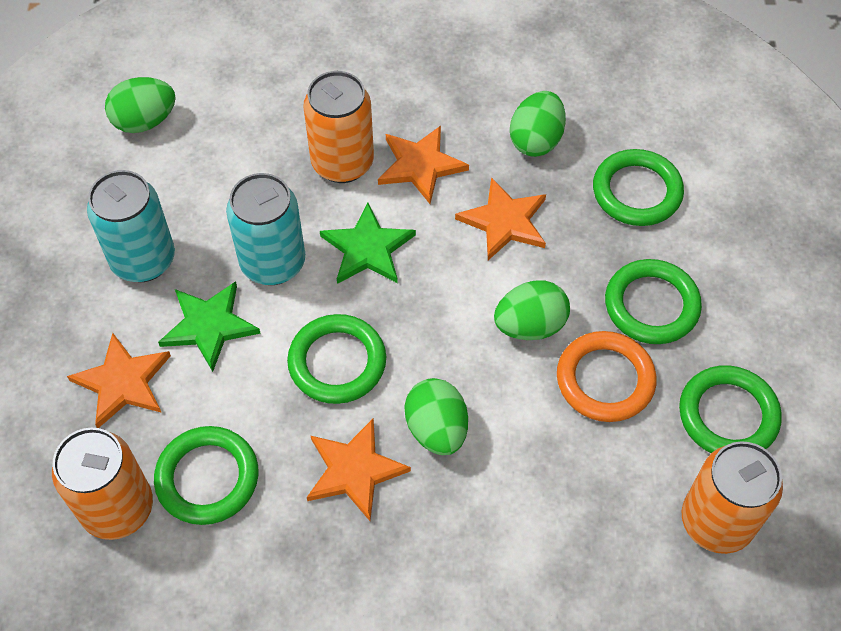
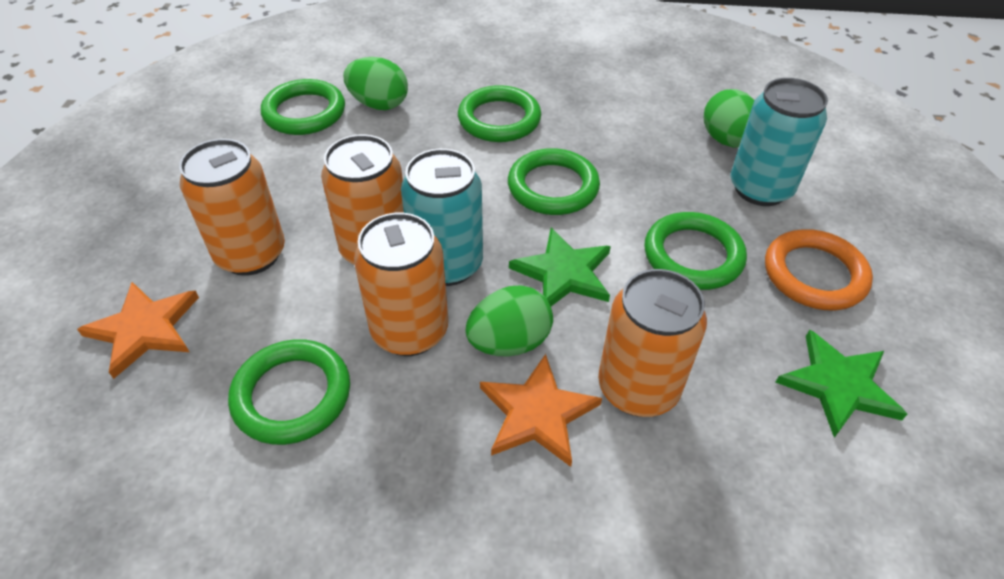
green egg: [105,77,176,133] [404,378,468,455] [494,280,570,340] [510,91,566,157] = 4 -> [343,57,408,110] [465,285,553,357] [704,89,755,147] = 3
orange can: [52,428,153,540] [303,71,374,183] [682,441,783,554] = 3 -> [179,139,285,276] [321,134,404,265] [354,213,448,356] [598,269,707,417] = 4
orange star: [67,333,171,428] [307,418,411,521] [378,126,469,204] [455,177,546,260] = 4 -> [77,282,199,379] [480,354,602,467] = 2

